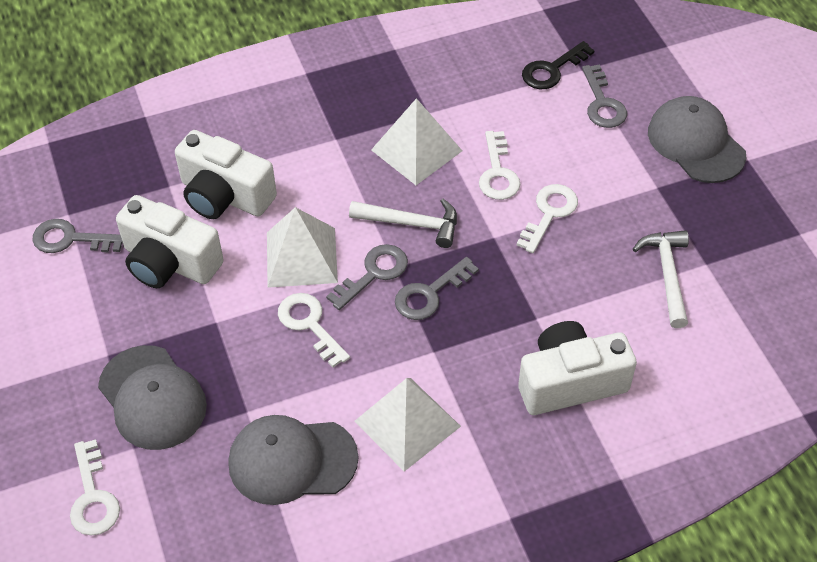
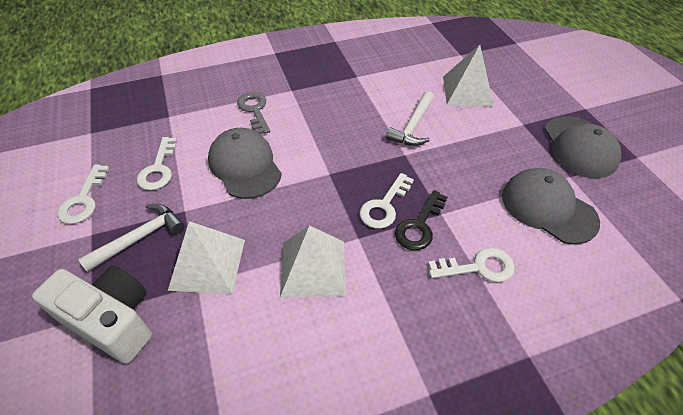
grey key: [32,219,123,253] [326,244,408,310] [395,257,479,320] [582,64,627,128] = 4 -> [237,92,270,134] = 1
white camera: [116,195,224,288] [175,130,277,219] [518,321,637,415] = 3 -> [32,266,152,364] = 1

